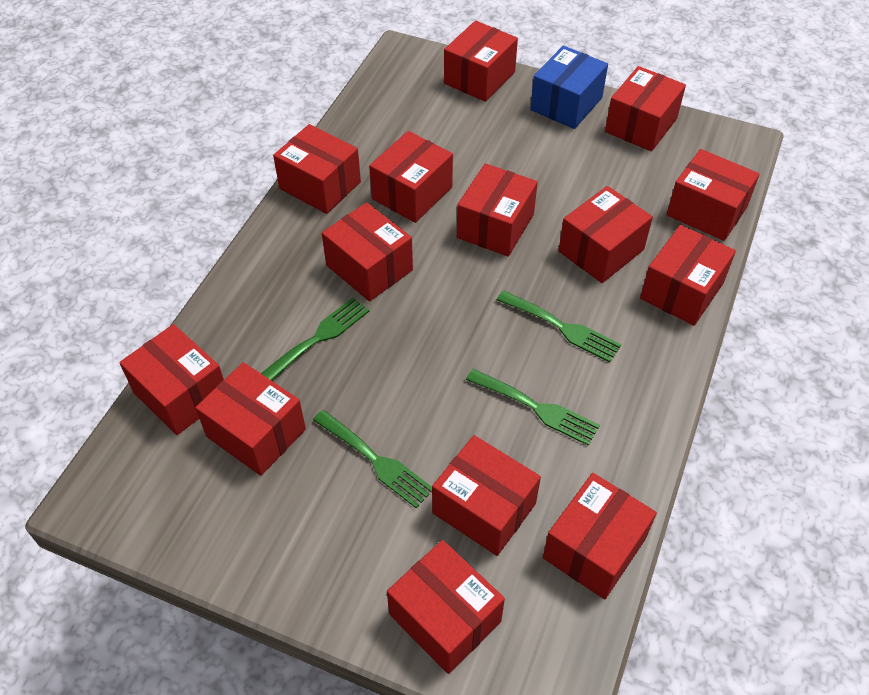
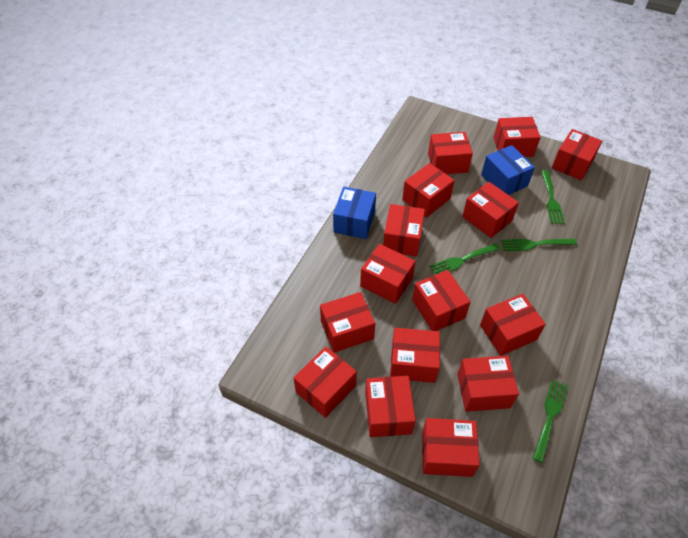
blue box: [530,45,608,129] = 1 -> [333,186,376,239] [481,145,535,195] = 2
red box: [119,324,224,435] [195,362,306,476] [273,124,361,214] [322,202,413,301] [369,131,453,223] [387,540,505,674] [432,435,541,556] [444,21,518,102] [457,164,538,257] [543,473,657,599] [558,186,653,283] [605,66,686,151] [640,225,736,326] [667,149,760,241] = 14 -> [294,346,357,418] [320,292,375,353] [360,244,416,304] [365,376,416,437] [383,204,425,257] [390,328,440,383] [402,163,455,218] [412,270,471,331] [422,418,480,477] [428,132,473,174] [457,356,519,412] [462,182,519,238] [480,294,546,356] [494,117,541,157] [552,129,602,180] = 15

